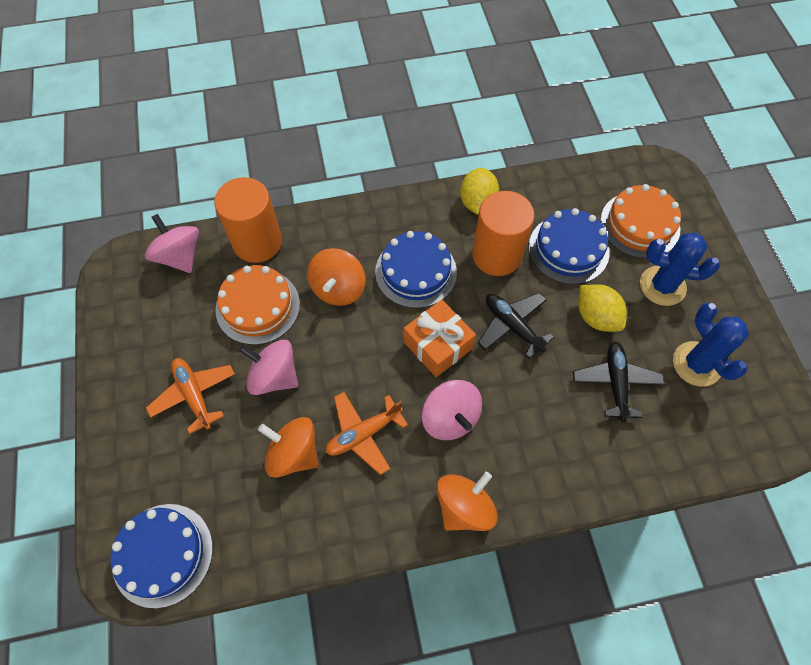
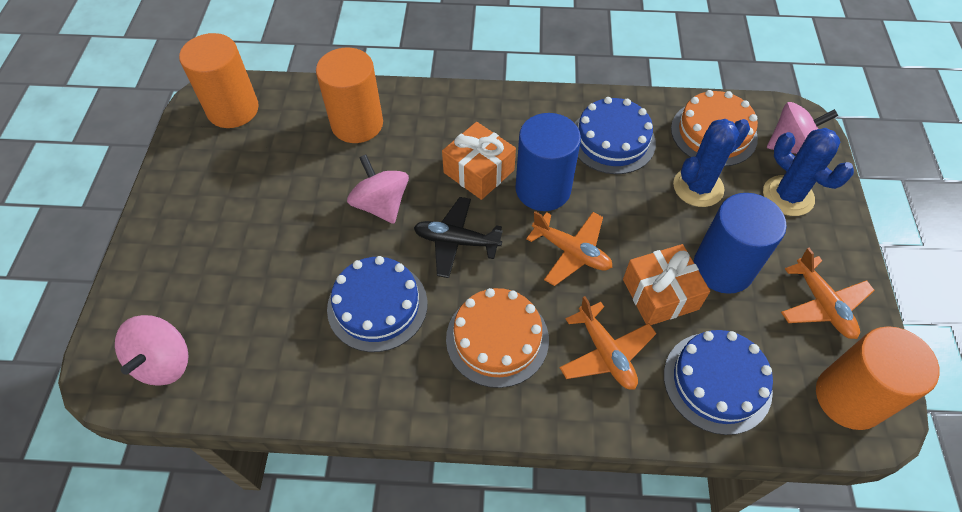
black plane: [478,293,554,359] [573,342,665,422] = 2 -> [414,197,503,278] = 1
blue cylinder: none = 0 -> [515,113,581,211] [694,193,787,294] = 2
orange cylinder: [214,177,282,263] [472,191,535,276] = 2 -> [179,33,259,128] [316,48,383,143] [816,326,940,430] = 3
orange gift: [404,299,476,377] = 1 -> [442,122,516,200] [623,244,710,325] = 2
orange plane: [146,358,235,434] [325,392,408,475] = 2 -> [526,211,612,286] [560,296,657,390] [781,248,875,339] = 3
orange spinning top: [258,417,319,478] [307,248,366,306] [437,472,498,531] = 3 -> none = 0
yellow lemon: [460,168,499,215] [578,284,627,332] = 2 -> none = 0

